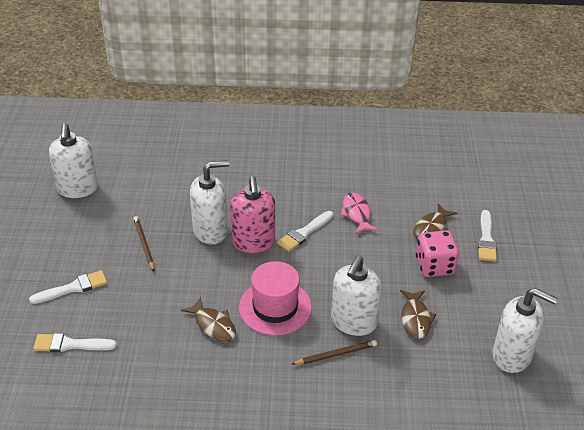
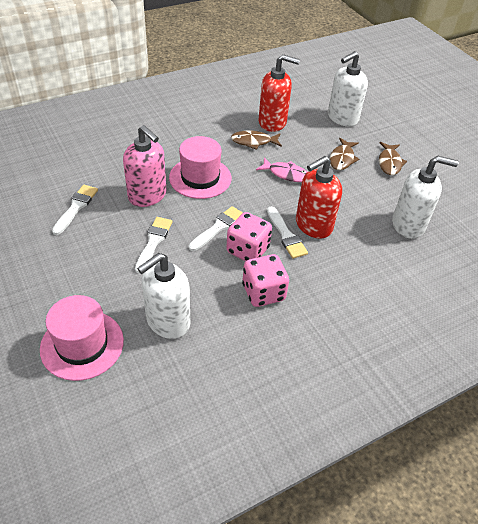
brown pencil: [133,216,154,271] [292,340,377,365] = 2 -> none = 0
pink dice: [416,230,459,277] = 1 -> [226,212,272,261] [242,254,289,307] = 2
pink hat: [239,261,312,336] = 1 -> [40,295,124,381] [169,136,232,199] = 2
red soap dispenser: none = 0 -> [258,54,300,132] [296,156,342,239] = 2
white soap dispenser: [49,123,98,198] [190,160,229,245] [331,256,382,336] [493,288,558,373] = 4 -> [137,253,190,339] [328,51,368,127] [392,156,459,239] = 3

